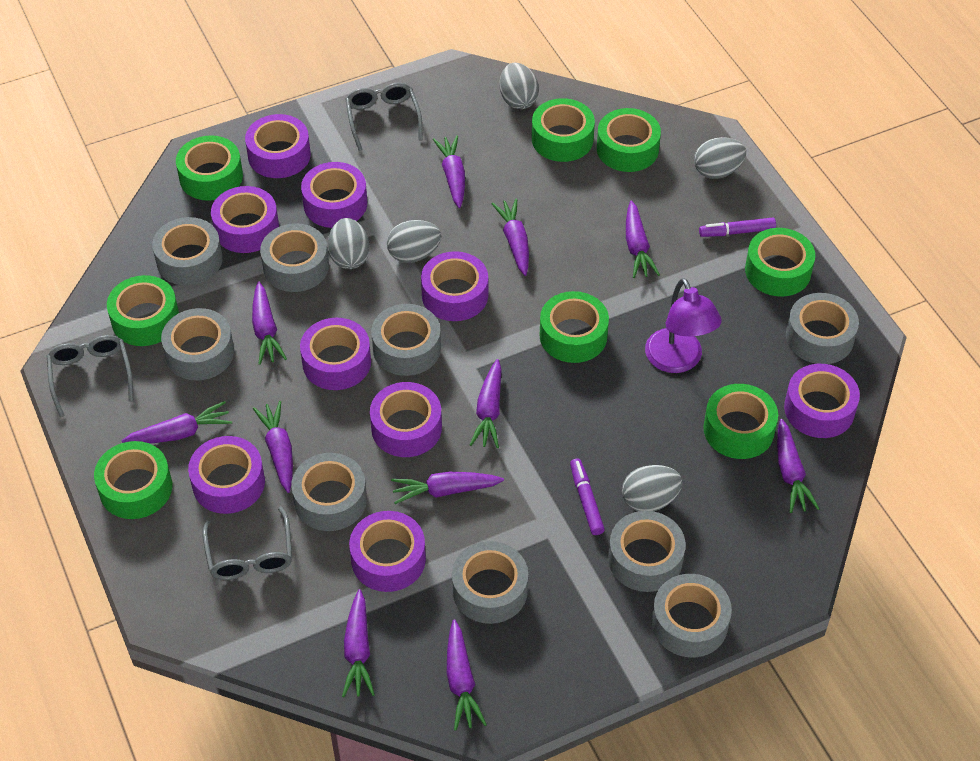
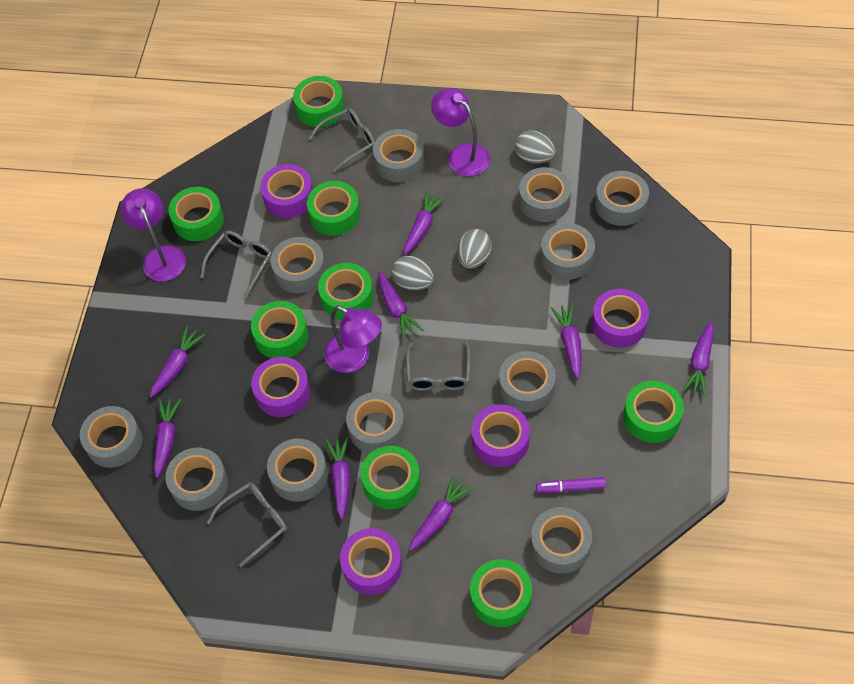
grey egg: [328,218,370,269] [387,220,441,263] [500,63,539,109] [622,465,683,511] [694,137,746,179] = 5 -> [391,256,434,291] [457,229,492,269] [515,130,555,164] = 3
grey glasses: [47,335,133,417] [202,506,292,580] [345,82,423,151] = 3 -> [200,231,272,298] [207,483,287,567] [309,108,375,172] [406,341,471,391] = 4
grey tape: [152,217,223,286] [161,308,234,381] [260,223,329,292] [291,453,367,531] [371,304,441,376] [452,541,528,624] [608,511,686,592] [651,574,732,657] [786,293,859,364] = 9 -> [80,406,142,468] [165,448,228,511] [267,438,328,502] [271,237,326,293] [346,392,405,453] [373,129,424,182] [499,351,556,412] [519,167,571,222] [531,507,592,574] [541,223,595,280] [595,171,649,226] = 11
purple carrot: [121,401,232,443] [252,281,287,365] [253,401,293,493] [342,589,375,697] [391,472,504,504] [433,135,465,208] [447,619,487,731] [470,359,502,448] [491,198,529,276] [626,200,660,278] [777,419,819,513] = 11 -> [150,326,205,397] [154,398,181,478] [325,436,351,520] [378,272,424,339] [403,191,446,256] [409,475,473,551] [551,304,582,379] [682,322,714,397] = 8
purple lamp: [645,278,722,373] = 1 -> [121,188,186,282] [324,306,382,373] [431,88,490,176] = 3
purple marker: [570,458,605,535] [699,217,776,237] = 2 -> [536,477,606,493] = 1
purple tape: [188,436,265,514] [211,186,279,253] [245,114,311,178] [300,318,371,390] [301,162,367,228] [349,511,426,592] [370,382,442,457] [421,251,488,321] [784,364,860,438] = 9 -> [251,357,310,417] [260,164,313,218] [340,528,402,595] [472,404,530,467] [592,289,649,348] = 5

